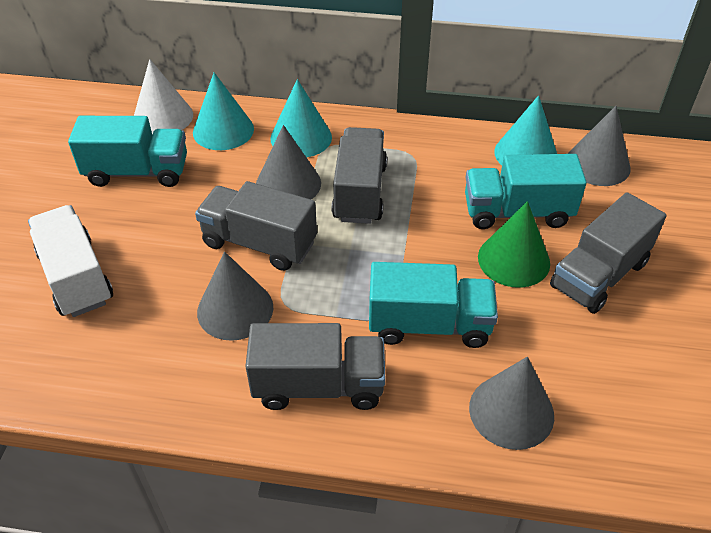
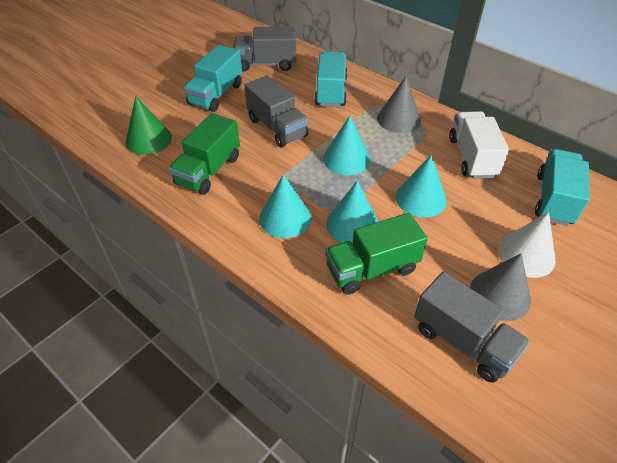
green truck: none = 0 -> [169,113,240,195] [325,213,428,295] = 2
grey cone: [197,252,273,341] [256,125,321,199] [469,357,554,450] [568,106,630,186] = 4 -> [377,76,421,133] [470,253,531,321] = 2
grey truck: [195,181,317,271] [245,323,385,410] [332,127,387,224] [550,192,667,314] = 4 -> [233,27,296,71] [245,75,309,148] [414,271,530,383] = 3
turquoise cone: [193,72,254,150] [270,79,332,157] [494,95,557,165] = 3 -> [259,174,312,238] [323,116,370,175] [326,181,379,244] [396,155,447,217] = 4

